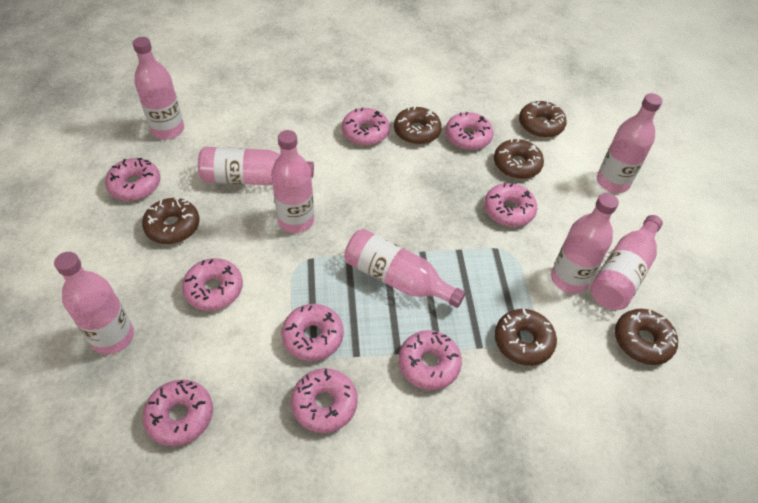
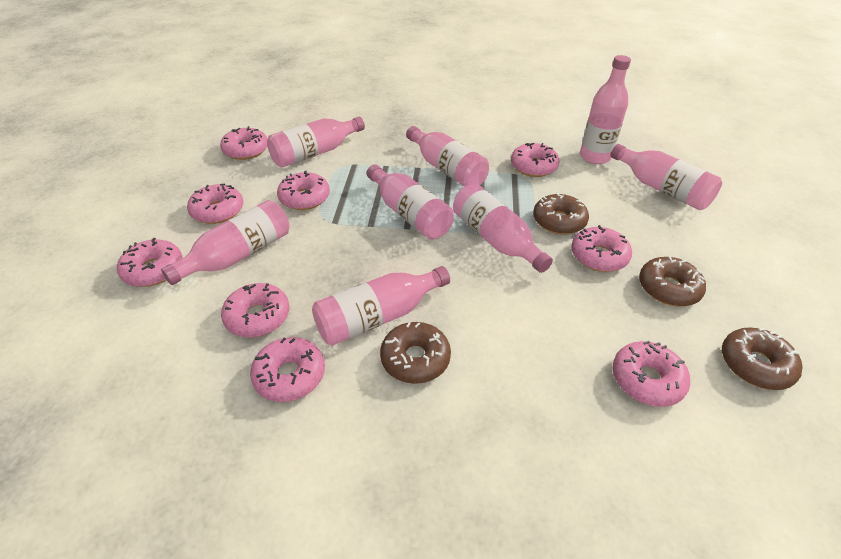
brown donut: [142,198,199,244] [394,107,442,145] [494,139,544,179] [495,308,557,366] [519,101,567,138] [615,309,678,365] = 6 -> [380,322,451,384] [533,192,589,235] [639,256,706,306] [722,327,803,390] = 4

